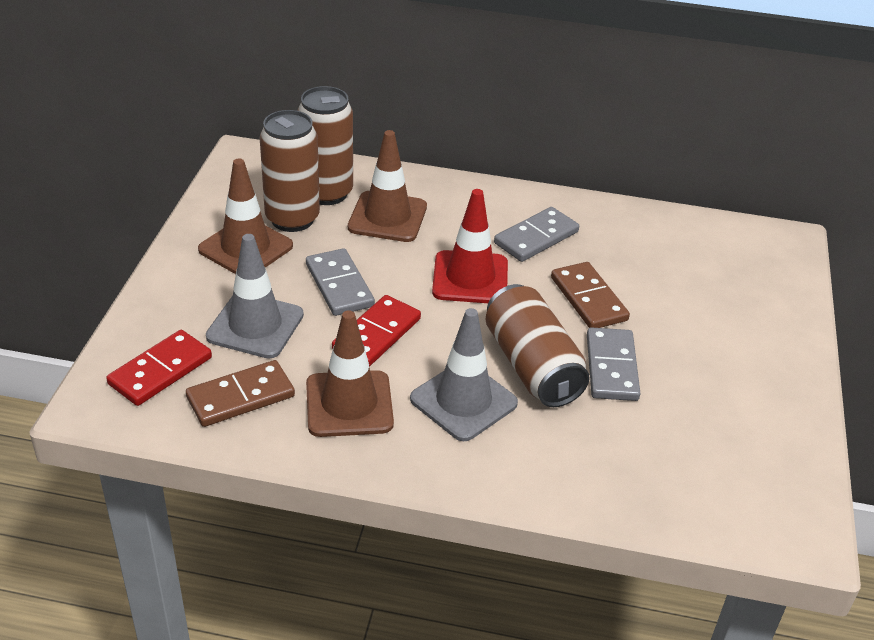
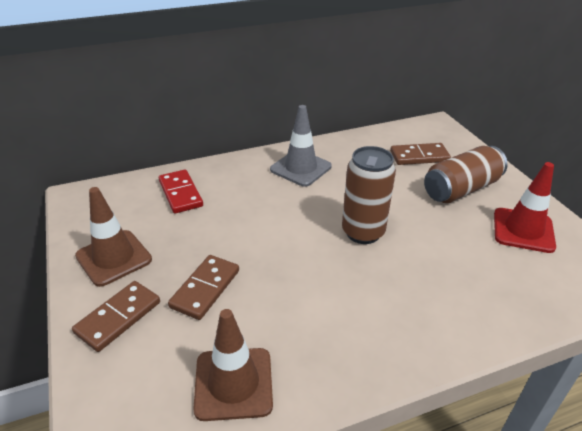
brown can: [260,110,320,232] [297,86,353,205] [486,284,590,407] = 3 -> [342,146,396,244] [424,146,508,203] = 2
brown domino: [186,360,295,427] [551,262,630,328] = 2 -> [72,281,160,352] [168,255,239,320] [390,143,451,165] = 3
brown traffic cone: [198,158,293,274] [306,310,394,437] [348,130,427,242] = 3 -> [75,187,152,287] [193,309,273,421] = 2
grey domino: [306,248,375,316] [494,207,579,262] [587,327,641,401] = 3 -> none = 0
grey traffic cone: [206,234,304,359] [410,308,518,441] = 2 -> [270,105,332,187] = 1
red domino: [106,330,212,406] [332,295,421,367] = 2 -> [159,170,203,214] = 1

